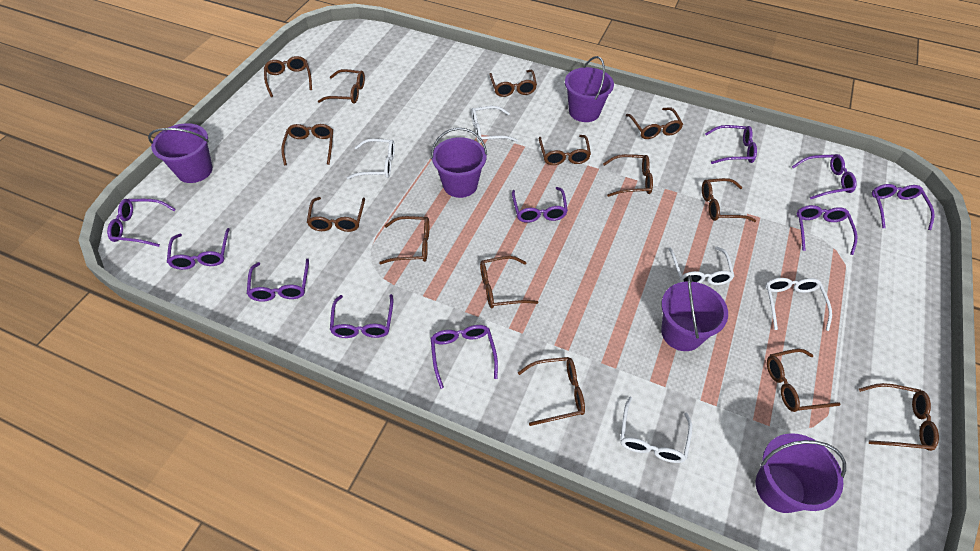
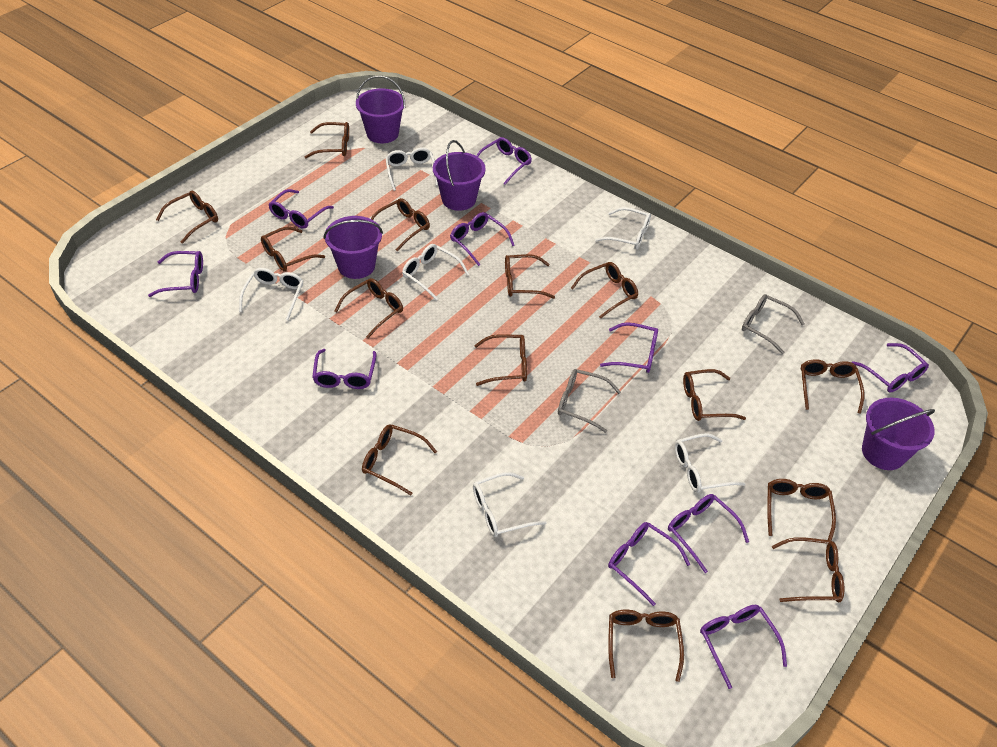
grey glasses: none = 0 -> [558,369,621,433] [742,294,804,354] = 2
purple bucket: [148,123,213,183] [431,128,487,198] [565,56,614,122] [661,275,728,351] [756,433,846,513] = 5 -> [324,216,383,279] [356,76,405,143] [433,140,486,211] [862,398,935,470] = 4
white glasses: [347,139,395,179] [471,106,518,143] [620,397,692,463] [669,247,734,285] [765,278,832,331] = 5 -> [239,268,303,320] [385,148,438,191] [402,244,469,301] [473,472,547,537] [595,207,651,249] [675,433,745,493] = 6

